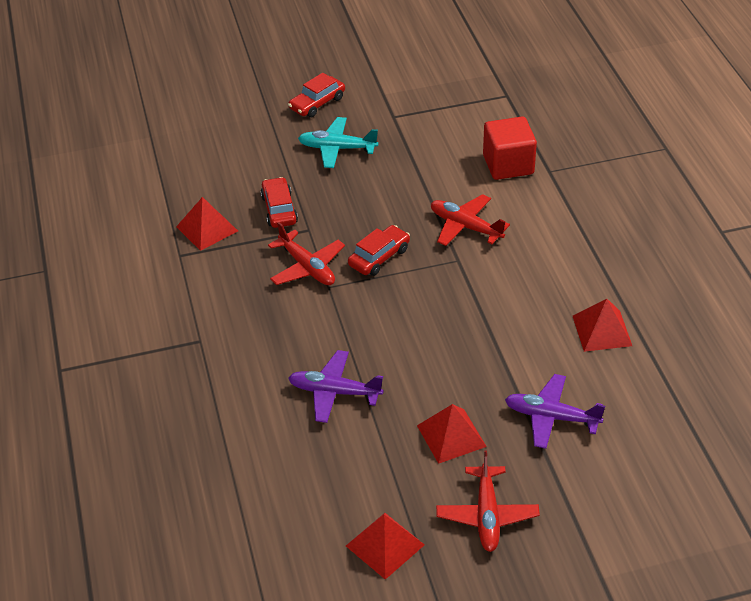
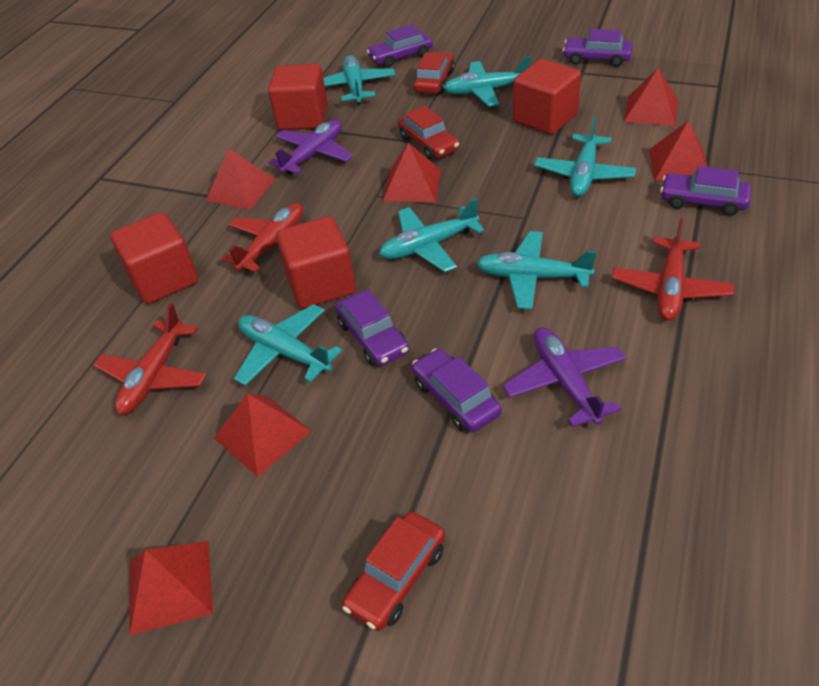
purple car: none = 0 -> [335,289,409,366] [367,24,433,68] [412,348,502,432] [563,29,633,67] [660,166,751,216] = 5
red cube: [483,117,537,180] = 1 -> [110,212,198,304] [268,64,328,130] [276,216,356,309] [513,59,581,135] = 4
red pyramid: [176,197,238,251] [346,513,425,580] [417,404,487,464] [573,299,632,352] = 4 -> [129,541,213,635] [206,149,276,210] [214,393,312,477] [383,143,441,202] [624,68,678,126] [649,120,708,181] = 6
turquoise plane: [298,117,378,168] = 1 -> [234,304,342,386] [323,55,395,104] [379,198,484,272] [444,56,531,107] [477,231,597,309] [534,116,636,197] = 6

